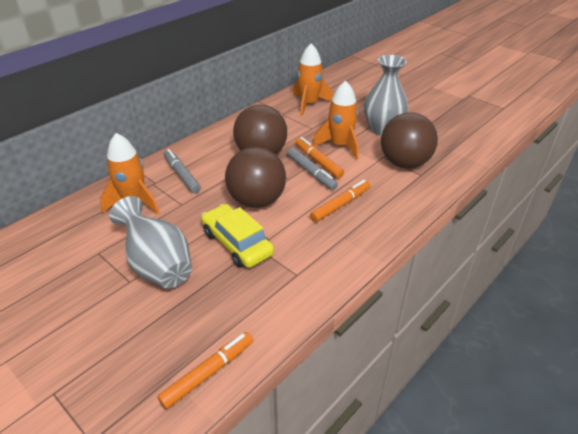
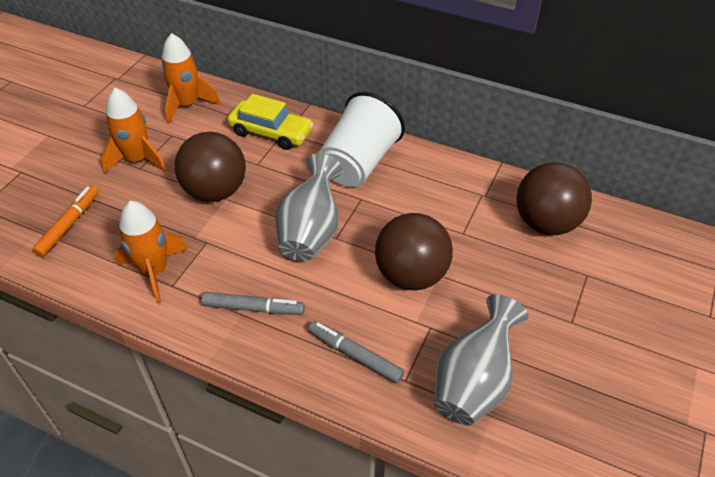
orange marker: [157,332,253,409] [295,137,344,178] [310,180,371,222] = 3 -> [32,185,99,257] = 1
white cup: none = 0 -> [318,92,405,187] = 1

